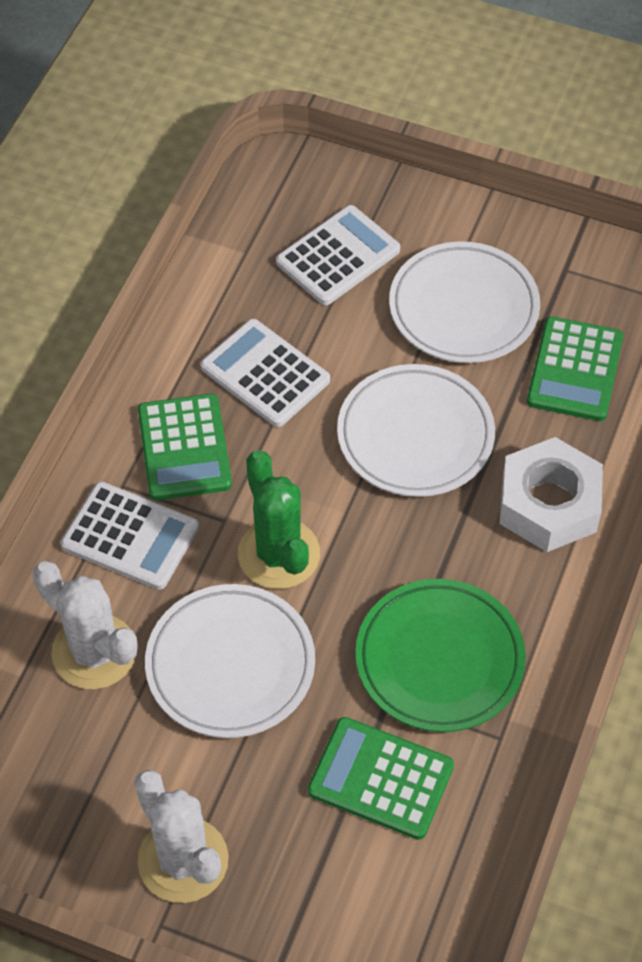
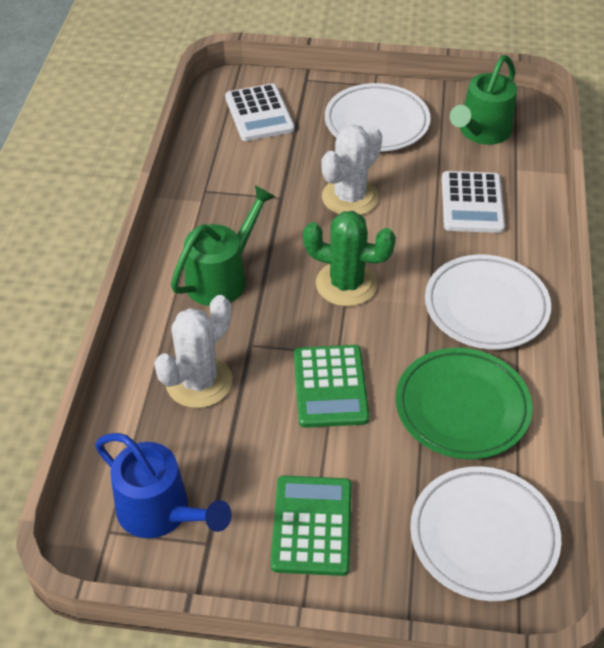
blue watering can: none = 0 -> [95,433,232,538] = 1
green calculator: [138,394,232,500] [308,717,454,840] [527,316,623,421] = 3 -> [271,476,352,576] [294,345,370,428] = 2
green watering can: none = 0 -> [171,185,276,306] [450,55,517,145] = 2
white calculator: [61,482,199,590] [201,319,330,427] [276,205,400,305] = 3 -> [225,84,295,141] [442,171,505,233] = 2
white nut: [500,437,603,552] = 1 -> none = 0

